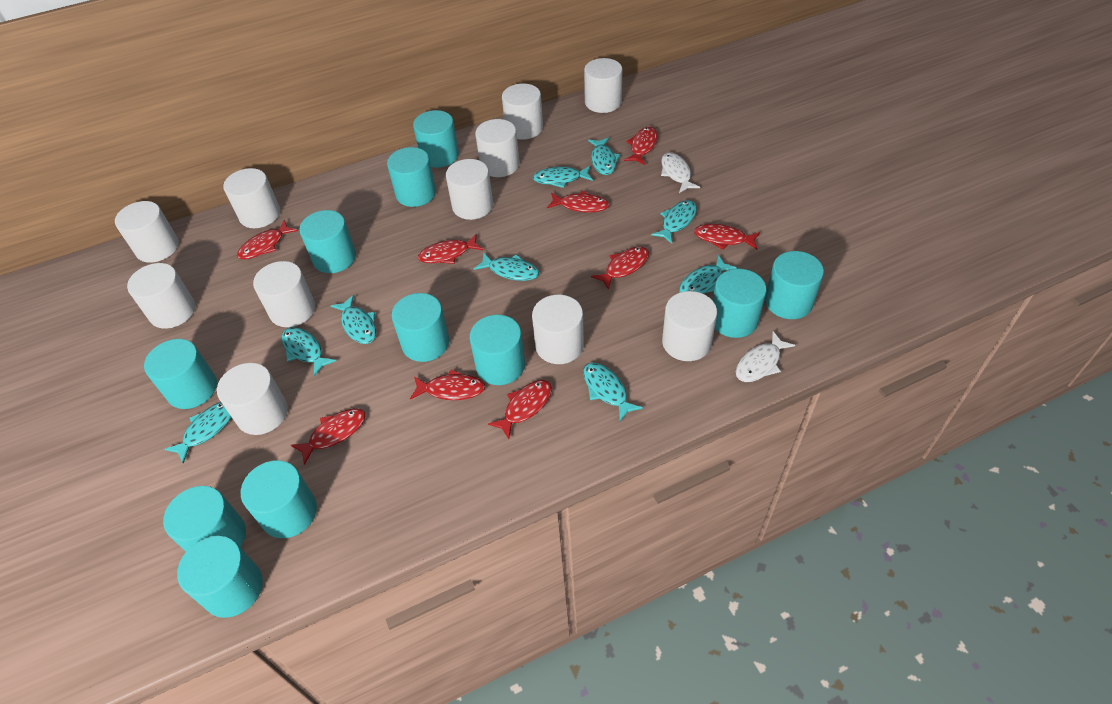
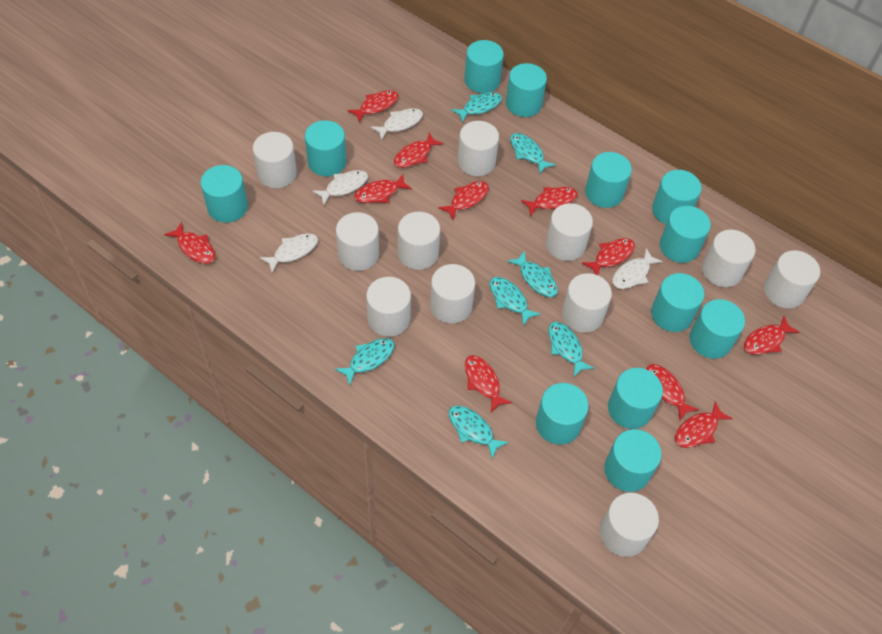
red fish: [237,220,298,260] [291,409,366,465] [410,369,485,400] [418,234,483,264] [488,380,552,439] [547,191,609,213] [591,247,649,290] [624,127,658,165] [694,224,760,250] = 9 -> [164,222,215,264] [347,90,398,123] [354,174,412,203] [394,132,444,168] [438,181,489,220] [465,355,512,413] [521,187,578,216] [582,238,635,275] [646,364,699,420] [675,401,733,448] [744,316,800,355] = 11
turquoise cylinder: [144,339,217,409] [163,486,246,552] [177,536,263,618] [241,460,317,538] [299,210,356,273] [387,147,436,207] [392,293,449,362] [413,110,459,168] [470,315,525,385] [713,269,766,338] [765,251,824,319] = 11 -> [201,165,248,223] [305,120,346,176] [464,40,504,93] [506,63,547,117] [536,383,589,445] [585,152,632,208] [604,429,662,492] [608,368,663,429] [651,273,704,332] [652,170,702,224] [660,206,711,263] [689,299,745,359] = 12
turquoise fish: [165,402,232,464] [281,327,336,376] [331,295,376,344] [474,252,539,281] [533,166,593,188] [583,362,643,421] [588,137,620,175] [651,200,697,244] [679,255,737,294] = 9 -> [335,338,394,385] [449,406,509,459] [451,92,502,123] [489,277,541,326] [507,250,558,297] [510,133,556,174] [548,322,594,377] = 7
white fish: [661,153,700,193] [736,331,795,382] = 2 -> [260,233,318,272] [312,170,368,205] [370,108,423,140] [612,248,663,289] = 4

